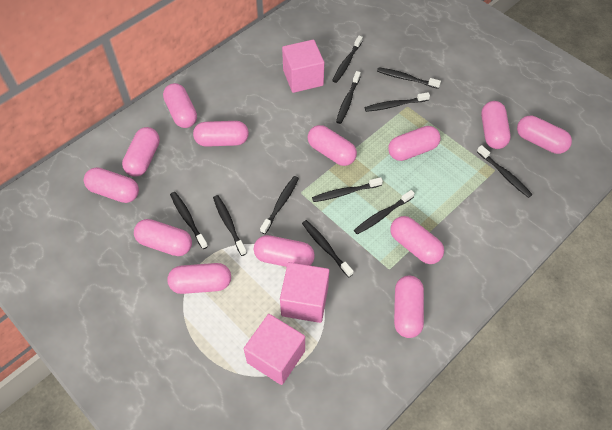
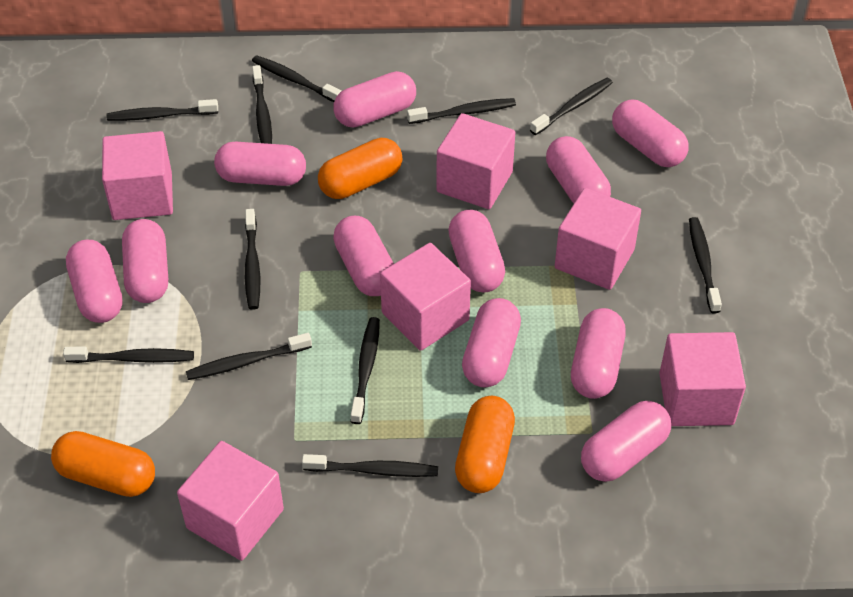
orange capsule: none = 0 -> [51,431,155,497] [318,138,403,199] [455,396,515,493] = 3
pink capsule: [84,167,139,203] [122,127,160,177] [134,219,192,256] [163,83,197,128] [167,263,231,294] [193,121,249,147] [254,235,315,267] [308,125,357,166] [388,126,441,161] [390,216,444,264] [394,276,424,338] [481,101,511,149] [517,116,572,154] = 13 -> [66,240,122,323] [122,219,168,303] [214,142,306,186] [333,71,416,128] [333,216,394,296] [448,210,505,293] [462,298,521,387] [546,136,611,204] [571,308,626,399] [581,401,671,482] [612,100,689,167] = 11
pink cube: [244,314,305,385] [280,262,329,323] [282,40,324,93] = 3 -> [102,131,173,220] [177,441,284,561] [380,243,471,351] [436,113,515,209] [555,188,641,290] [659,332,746,426] = 6

